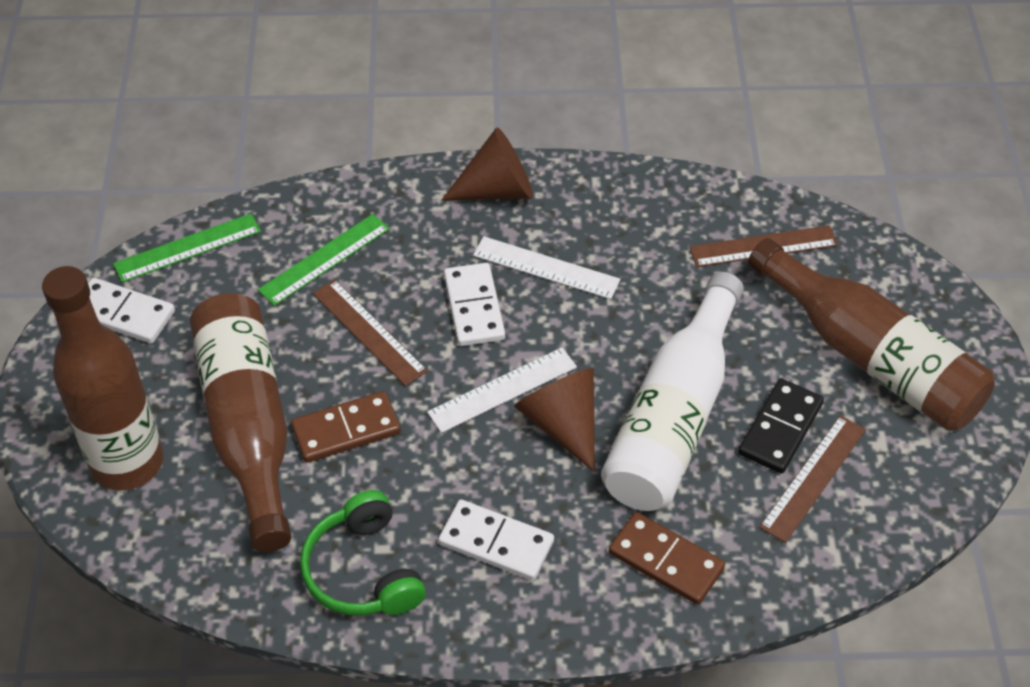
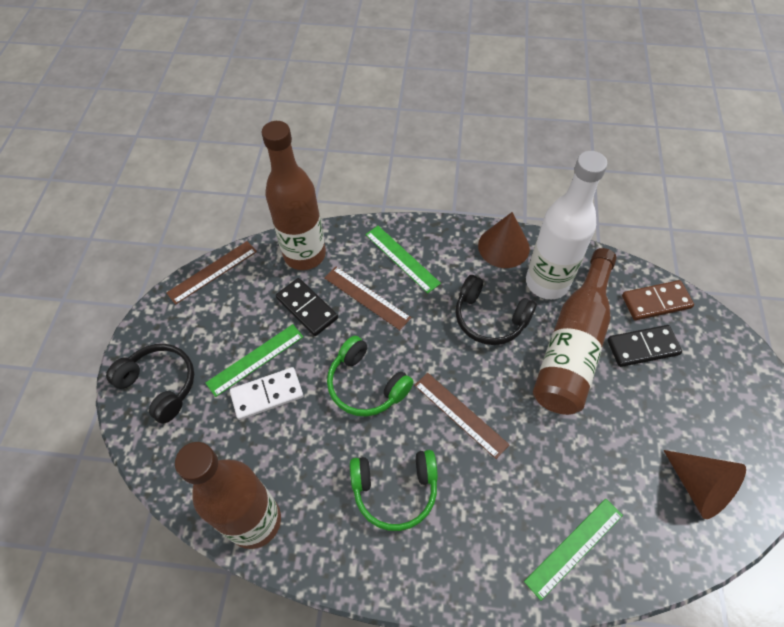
black domino: [738,379,824,474] = 1 -> [276,278,338,336] [607,325,682,367] = 2
black headphones: none = 0 -> [106,344,194,424] [456,275,537,345] = 2
brown domino: [291,391,401,463] [609,512,725,605] = 2 -> [622,280,694,320] = 1
green headphones: [300,490,426,615] = 1 -> [327,336,413,416] [350,450,438,531] = 2
green ruler: [113,213,261,283] [258,214,390,306] = 2 -> [206,324,303,397] [365,226,441,293] [524,499,623,601] = 3
white domino: [88,278,175,343] [438,500,554,581] [444,263,505,346] = 3 -> [230,367,303,420] = 1
white ruler: [427,347,577,433] [473,236,620,299] = 2 -> none = 0

